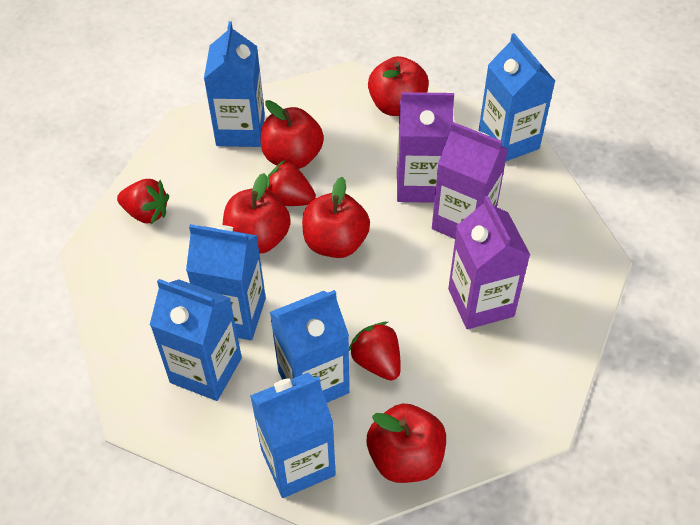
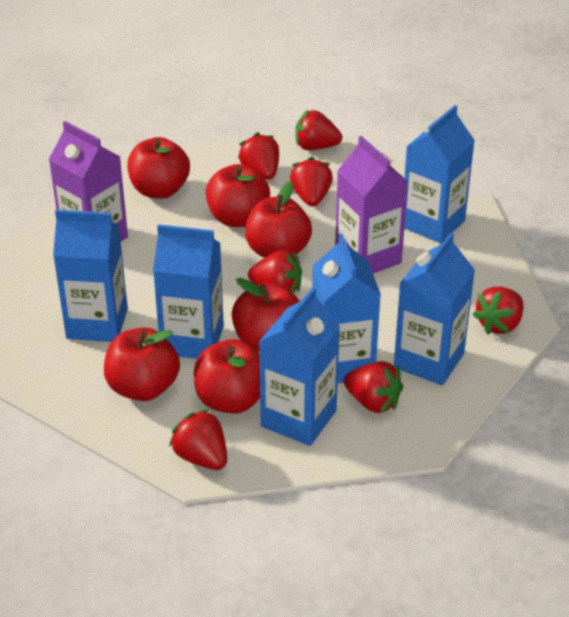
purple carton: [397,92,454,203] [432,122,508,239] [448,196,530,329] = 3 -> [49,121,128,241] [335,136,408,274] = 2
red apple: [223,173,291,254] [261,100,324,169] [302,177,370,258] [367,403,446,483] [368,56,429,116] = 5 -> [104,327,180,401] [127,137,190,199] [194,339,260,414] [206,164,270,227] [232,278,300,352] [245,181,312,258] = 6
red strawberry: [117,179,169,224] [266,160,316,206] [349,322,401,380] = 3 -> [169,409,227,470] [238,132,279,180] [248,250,302,293] [290,157,333,207] [295,110,342,150] [343,361,403,413] [472,287,524,335] = 7

